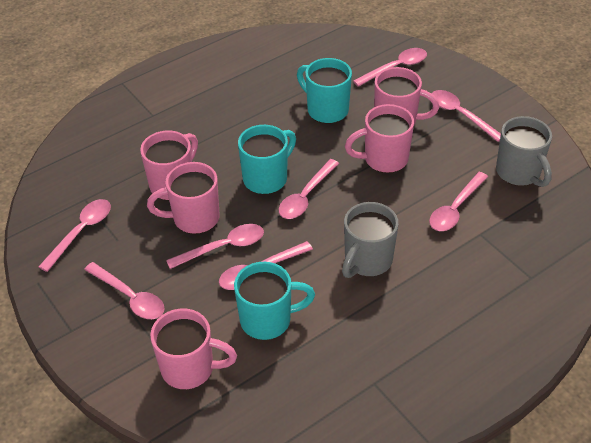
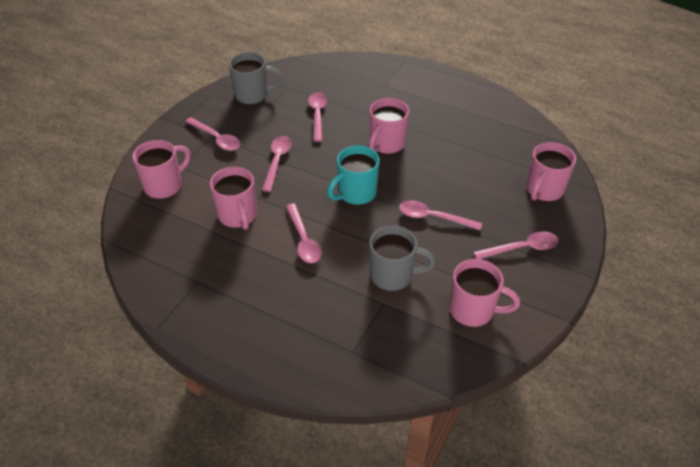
pink spoon: [39,199,111,272] [84,262,165,319] [166,224,264,269] [219,241,313,290] [279,159,339,219] [353,48,427,87] [429,172,488,231] [431,90,501,142] = 8 -> [185,117,240,151] [262,136,292,192] [286,203,322,263] [308,92,327,142] [399,200,482,230] [473,231,559,259] = 6
turquoise mug: [234,262,315,340] [238,125,296,194] [297,58,352,124] = 3 -> [327,145,380,205] = 1

